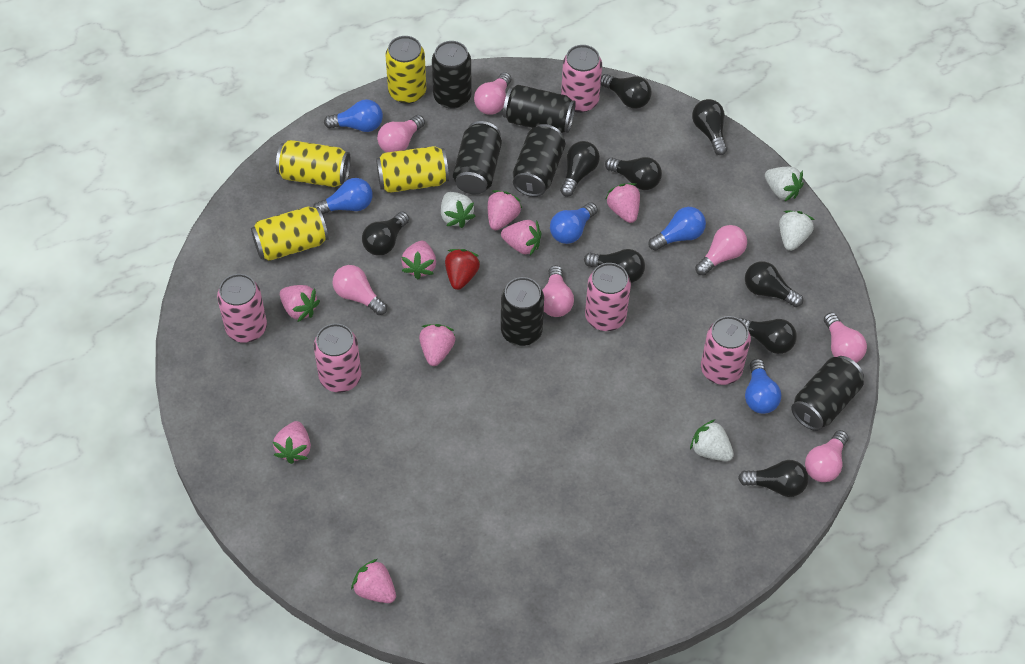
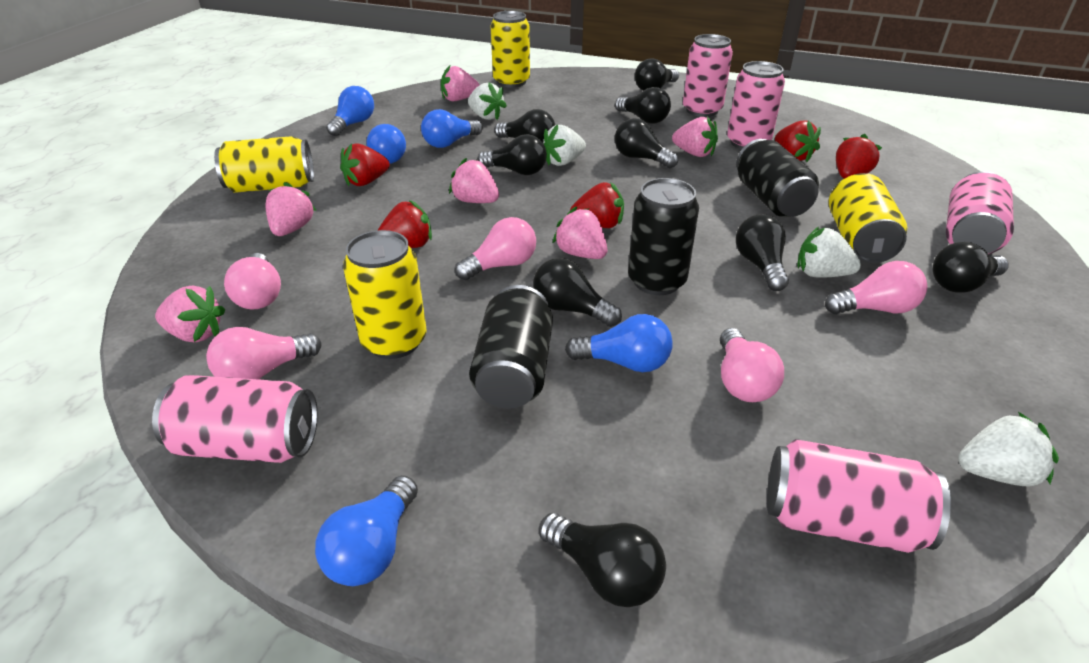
black can: [432,41,472,109] [453,121,502,194] [501,277,544,346] [503,84,576,133] [513,124,565,197] [791,356,864,431] = 6 -> [469,285,553,409] [628,178,699,295] [736,139,819,217] = 3
pink light bulb: [333,265,387,315] [377,115,425,153] [474,72,511,115] [542,265,574,317] [695,225,747,276] [805,430,848,482] [824,312,867,363] = 7 -> [206,327,322,379] [224,253,281,310] [455,217,536,280] [720,328,784,402] [825,261,927,314] = 5
pink strawberry: [273,421,311,464] [280,285,320,322] [351,559,396,603] [401,241,436,279] [419,324,455,366] [488,190,522,230] [501,220,541,255] [605,183,640,223] = 8 -> [155,286,225,342] [266,182,317,236] [441,66,480,101] [449,158,499,203] [553,207,607,259] [672,117,718,157] = 6
red strawberry: [445,249,480,290] = 1 -> [340,143,390,186] [377,200,432,248] [570,182,624,228] [775,120,821,162] [836,134,882,179] = 5

